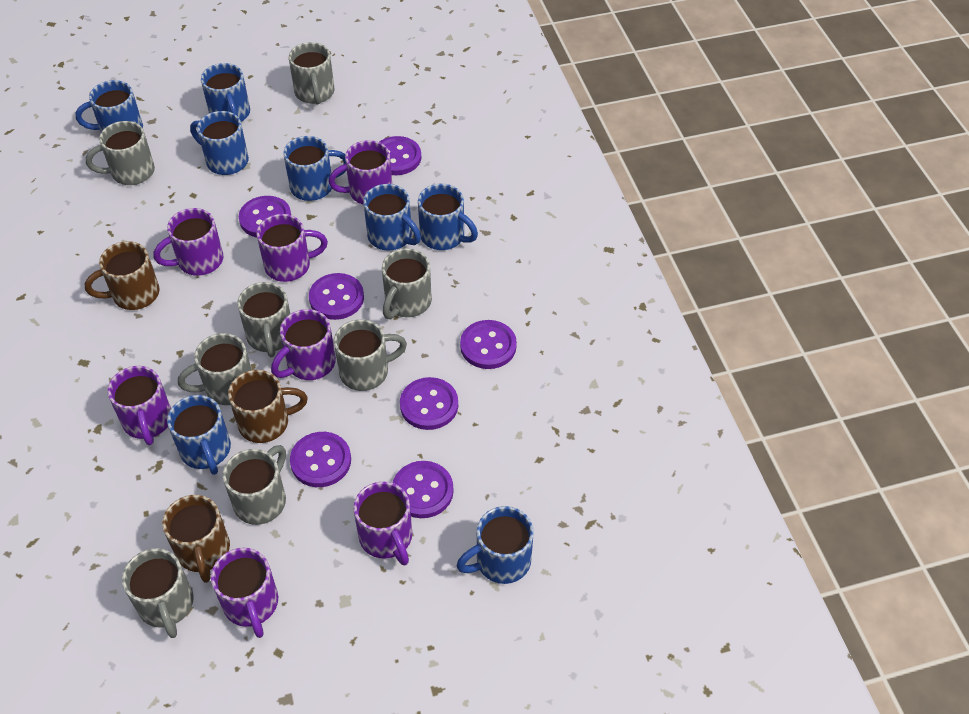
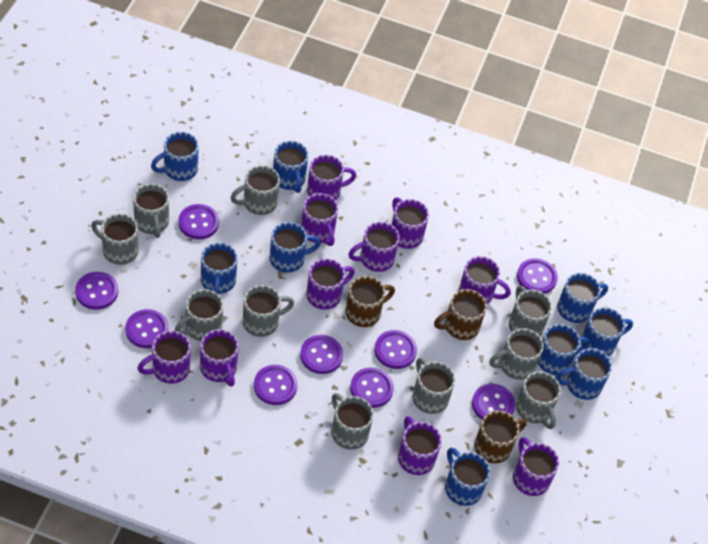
blue mug: [76,80,143,132] [167,395,231,475] [190,111,249,175] [201,63,250,122] [283,136,346,201] [363,184,421,250] [418,184,478,250] [456,506,534,584] = 8 -> [151,132,198,181] [201,243,237,295] [269,222,321,273] [273,141,308,193] [445,448,490,506] [538,324,590,375] [556,348,612,400] [557,273,608,323] [581,307,633,356] = 9
grey mug: [86,121,155,185] [122,548,194,638] [178,333,252,405] [223,445,286,525] [237,282,290,357] [289,42,334,105] [334,319,407,391] [382,248,432,319] = 8 -> [91,213,139,265] [133,184,169,238] [175,289,223,341] [230,165,280,215] [243,285,294,337] [332,393,374,450] [413,358,455,414] [489,328,544,380] [509,286,552,336] [516,371,561,429] = 10
purple button: [239,196,291,237] [290,432,351,487] [309,273,364,320] [379,136,421,175] [393,461,454,518] [400,377,458,430] [460,320,517,369] = 7 -> [75,272,118,310] [125,309,169,348] [179,204,219,239] [254,365,298,405] [300,335,343,374] [350,368,394,408] [374,330,417,369] [472,384,515,420] [517,258,558,294] = 9
purple mug: [108,366,171,445] [154,208,223,276] [211,548,278,638] [257,214,328,282] [271,309,336,380] [329,140,392,205] [353,481,412,565] = 7 -> [137,331,191,384] [200,329,238,387] [301,193,338,246] [306,258,355,310] [307,155,356,200] [349,222,399,272] [392,197,429,249] [398,416,442,475] [459,256,511,304] [513,437,559,496] = 10

